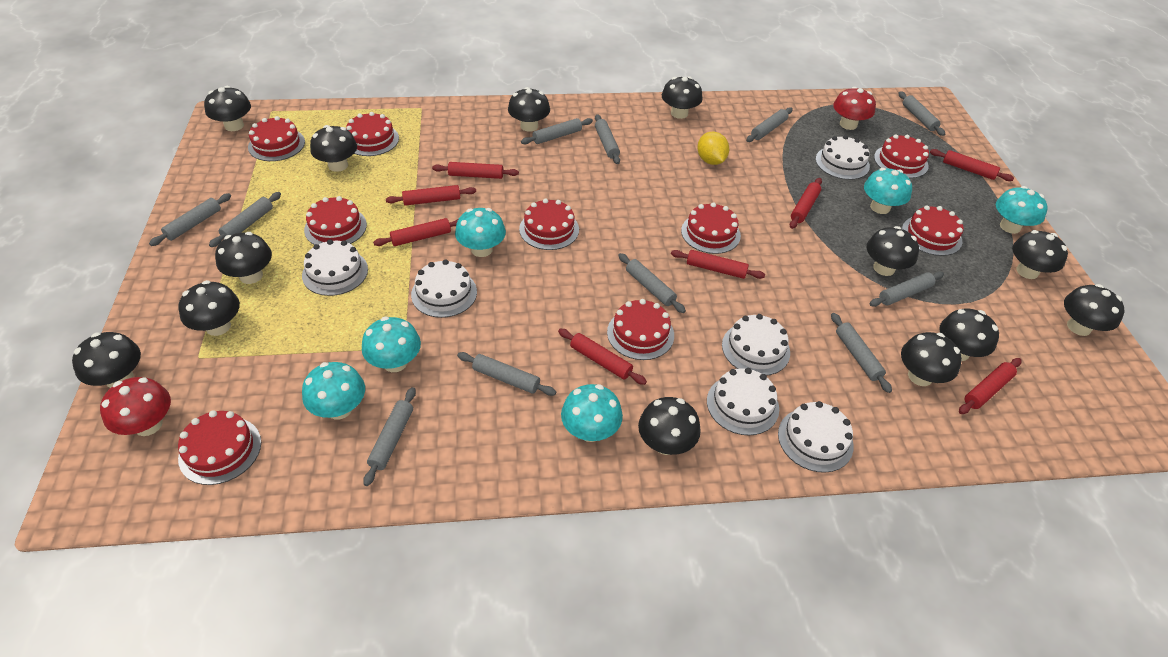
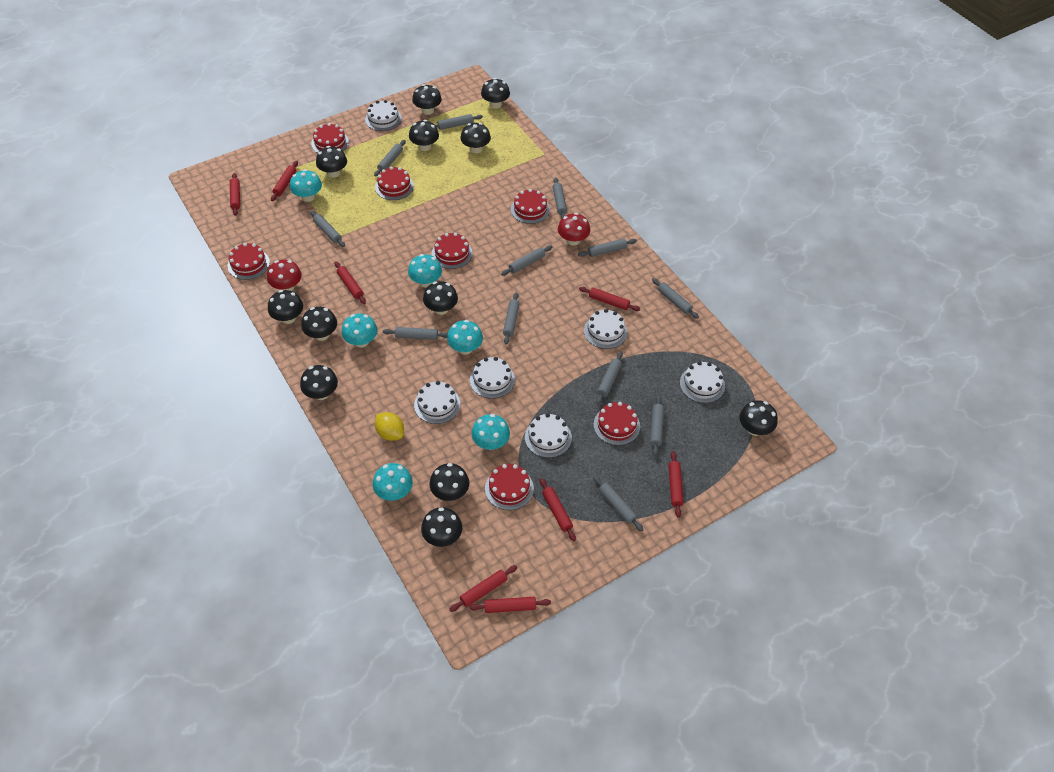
black mushroom: [72,332,141,388] [178,280,240,336] [204,86,251,131] [215,232,272,284] [310,125,357,172] [508,87,550,132] [638,397,701,455] [662,76,703,119] [867,226,919,276] [901,332,962,386] [939,308,999,361] [1012,230,1068,279] [1064,284,1125,336] = 13 -> [268,290,303,324] [300,365,338,400] [301,307,337,341] [316,146,347,178] [409,120,439,151] [412,84,442,115] [421,507,462,547] [423,281,458,315] [429,463,469,501] [461,123,491,153] [481,78,510,109] [739,400,778,436] = 12
grey rolling pin: [149,193,231,246] [209,192,281,247] [363,387,416,486] [457,352,556,396] [521,118,593,144] [595,114,620,164] [618,253,686,313] [746,107,793,142] [831,313,892,393] [869,272,944,307] [898,91,945,136] = 11 -> [310,210,345,247] [374,140,406,176] [383,327,448,340] [435,114,483,130] [501,245,552,276] [503,293,520,345] [553,177,567,219] [578,238,637,257] [593,476,644,532] [596,352,623,405] [650,395,664,456] [652,278,699,319] = 12
red cake: [178,410,261,485] [248,116,305,161] [304,196,367,245] [346,112,399,156] [519,198,579,250] [607,299,674,360] [681,202,741,254] [874,134,929,178] [902,206,964,256] = 9 -> [228,243,270,280] [311,123,349,153] [375,166,414,200] [432,233,473,269] [485,464,534,510] [511,189,550,224] [594,402,640,445] = 7

